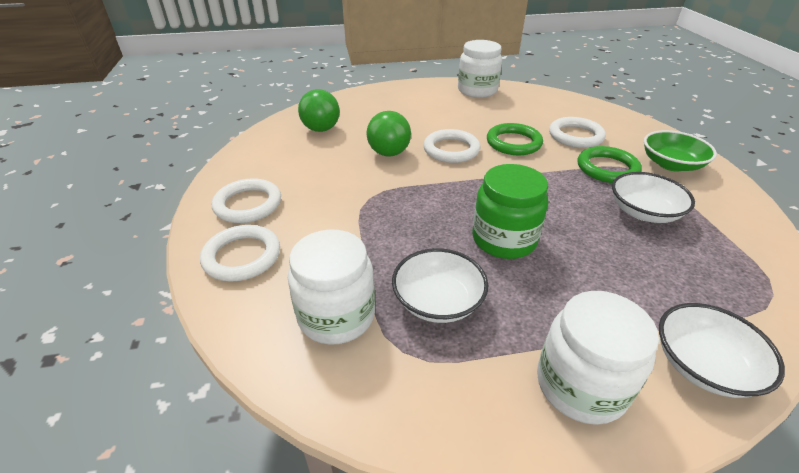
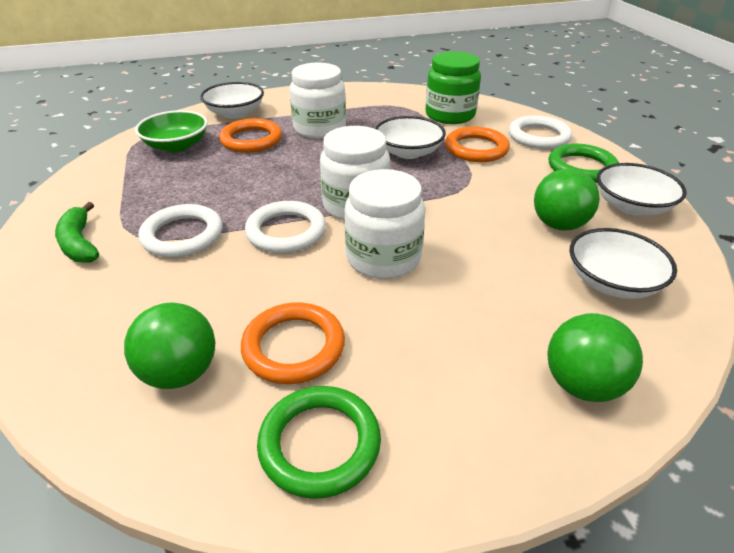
green ball: [298,89,340,132] [367,111,411,156] = 2 -> [124,303,215,389] [534,168,600,231] [548,313,643,402] = 3
green banana: none = 0 -> [55,202,99,263] = 1
orange ring: none = 0 -> [219,118,282,153] [241,303,345,384] [445,126,510,162] = 3
white bowl: [392,248,488,323] [612,172,695,223] [659,303,785,398] = 3 -> [200,82,264,118] [375,116,446,159] [569,228,677,299] [597,163,687,215] = 4
white ring: [200,225,280,282] [212,178,281,223] [423,129,480,163] [549,117,606,148] = 4 -> [138,204,223,257] [245,201,326,253] [509,115,572,149] = 3

